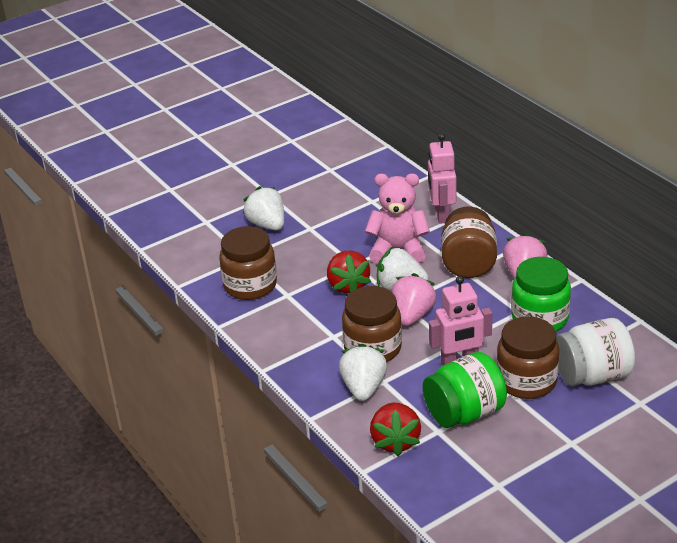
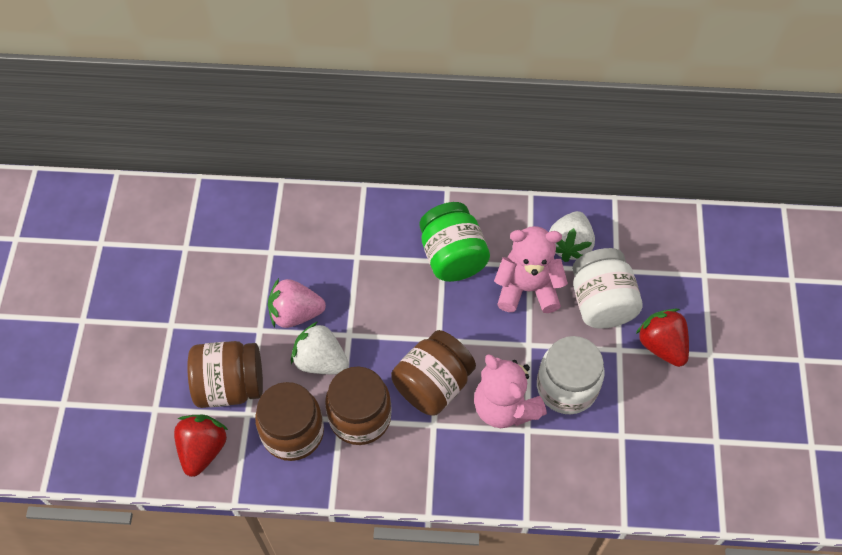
green jar: [423,352,507,428] [511,257,571,331] = 2 -> [420,202,490,282] = 1
pink robot: [428,133,456,224] [429,276,492,366] = 2 -> none = 0
pink strawberry: [392,273,437,326] [503,233,548,279] = 2 -> [268,278,326,328] = 1
pink teddy bear: [365,174,430,264] = 1 -> [474,354,547,428] [494,226,568,313] = 2
white jar: [556,318,635,386] = 1 -> [537,336,604,414] [572,248,643,329] = 2
white strawberry: [243,186,284,231] [339,344,387,401] [377,247,429,291] = 3 -> [291,322,349,374] [549,211,595,262] = 2

